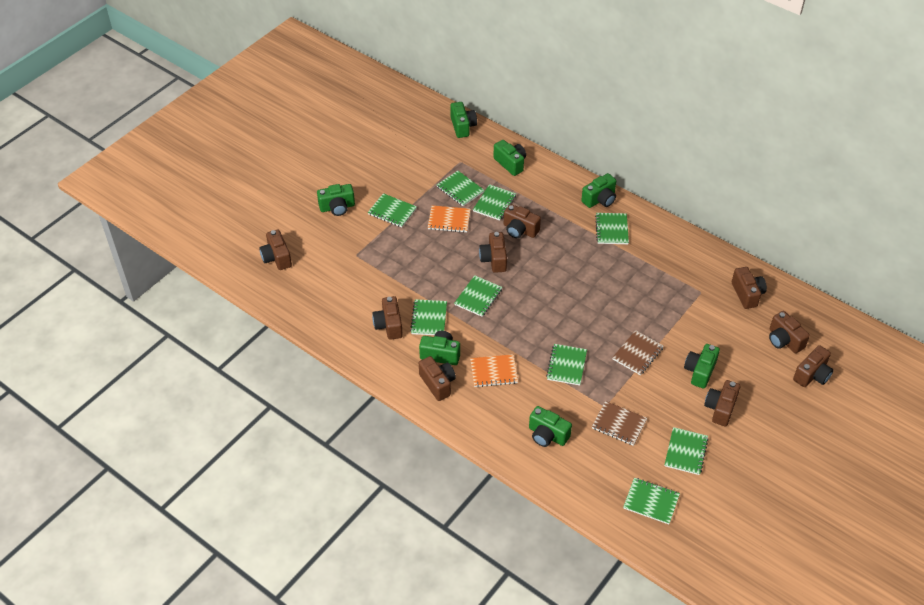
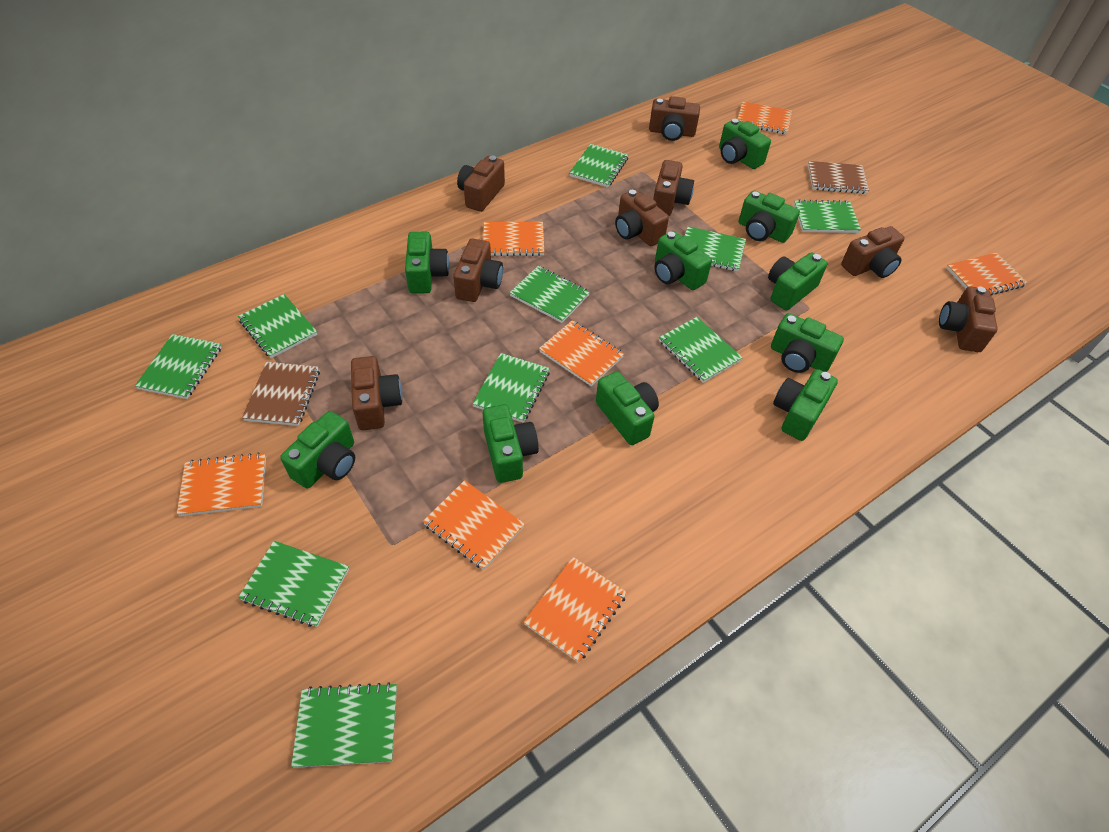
brown camera: [259,229,292,270] [372,296,403,340] [419,356,456,401] [479,232,507,273] [504,204,541,238] [704,380,740,426] [732,267,767,309] [769,311,810,354] [793,345,834,387] = 9 -> [351,356,403,430] [453,239,503,302] [457,156,505,212] [615,189,669,246] [649,96,700,141] [653,160,694,216] [841,226,904,278] [939,286,998,352] = 8
green camera: [317,184,355,216] [419,331,460,365] [450,102,477,138] [493,140,526,176] [529,406,572,447] [581,173,616,208] [684,344,720,389] = 7 -> [280,411,355,489] [405,232,449,294] [483,404,539,483] [596,371,659,445] [654,231,712,290] [719,119,771,169] [739,191,800,243] [768,252,828,310] [771,313,844,373] [773,369,838,441] = 10
green notebook: [368,193,417,227] [410,299,447,335] [437,171,484,206] [454,275,502,317] [473,184,516,221] [546,344,587,385] [595,213,629,244] [623,477,680,524] [665,427,708,475] = 9 -> [135,334,222,399] [238,294,317,358] [238,541,349,627] [291,682,397,768] [472,353,550,423] [510,266,590,323] [569,144,628,187] [659,317,743,383] [685,226,746,272] [794,200,861,233] = 10
orange notebook: [428,206,471,233] [470,354,518,387] = 2 -> [177,452,266,516] [423,480,525,570] [483,222,544,256] [524,557,627,663] [539,320,624,386] [738,101,792,134] [946,253,1028,296] = 7

